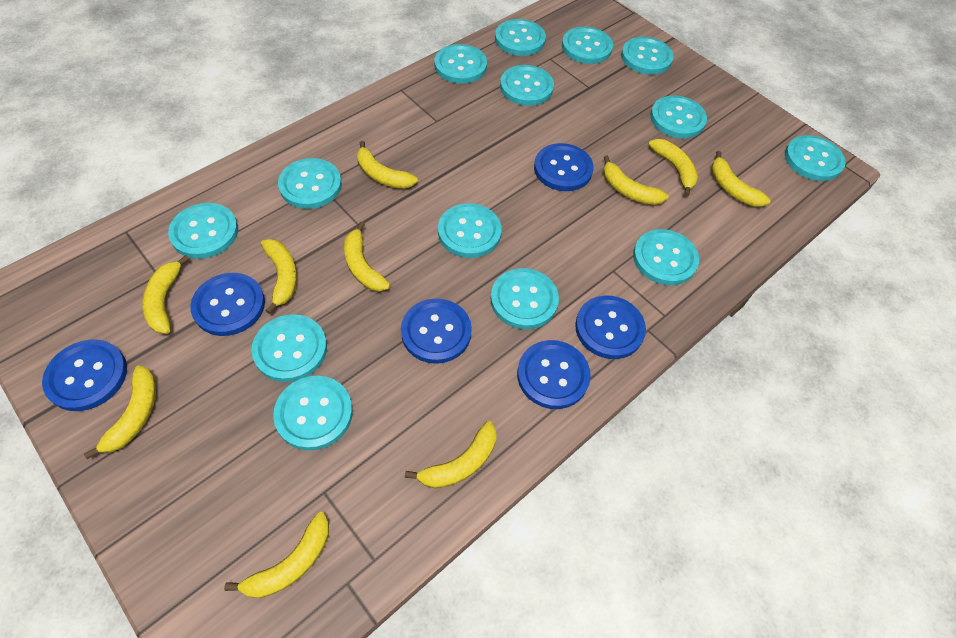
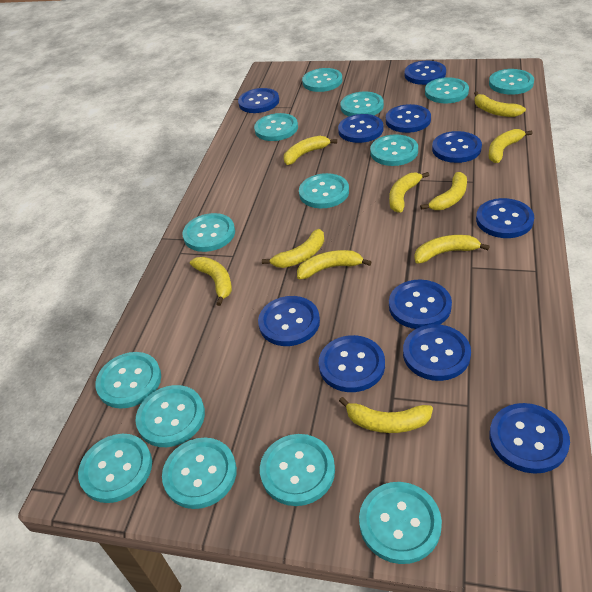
blue button: [42,339,127,411] [190,273,265,336] [401,298,472,364] [517,340,591,409] [534,143,594,191] [575,296,646,359] = 6 -> [238,88,279,113] [258,296,320,346] [319,335,385,392] [338,114,384,143] [386,104,431,133] [389,279,452,329] [403,324,471,381] [405,61,446,85] [432,131,482,163] [476,198,534,238] [490,403,570,474] = 11

